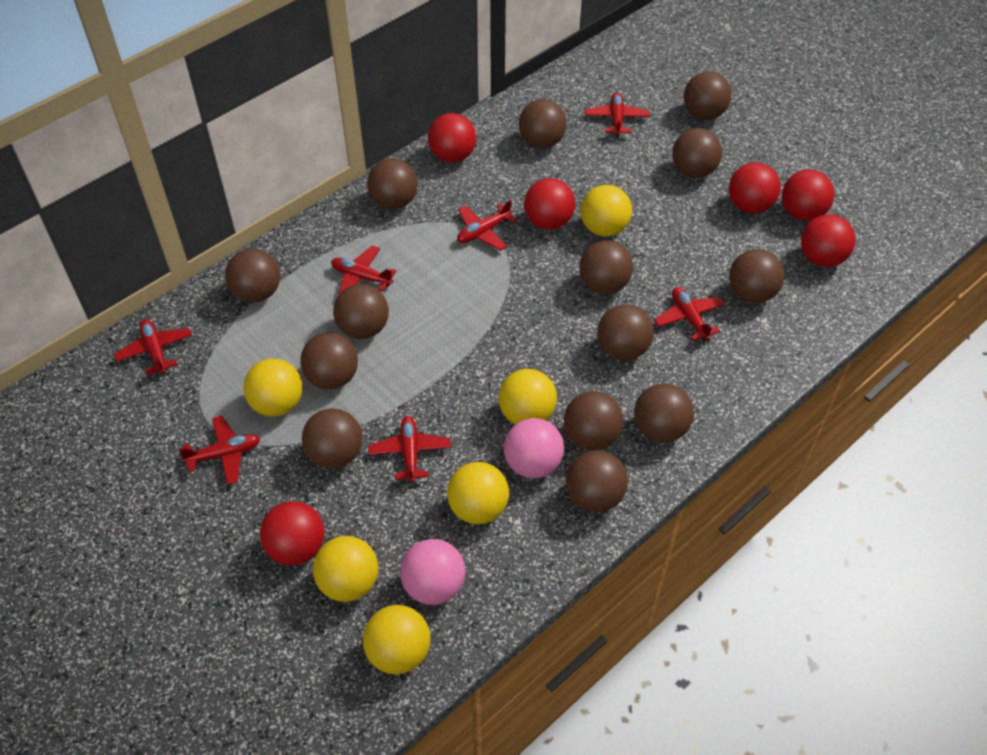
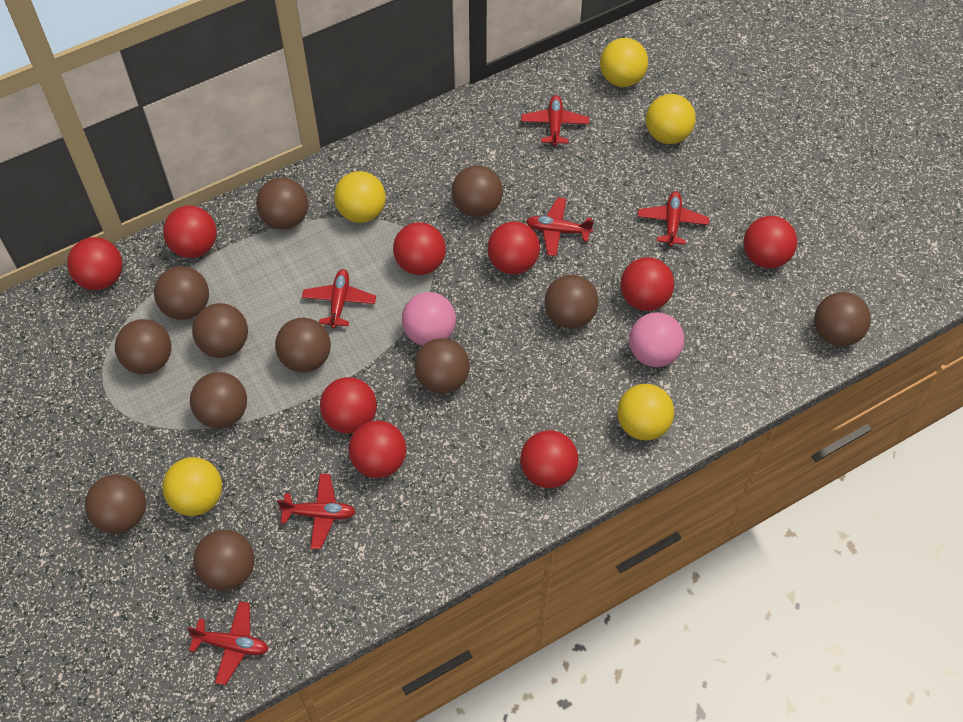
brown ball: [225,248,280,302] [300,333,358,390] [302,408,362,468] [333,284,389,339] [367,158,418,209] [519,99,567,148] [564,391,623,450] [566,450,628,512] [579,240,633,294] [597,304,654,360] [634,383,694,442] [672,128,722,178] [684,71,732,120] [729,249,784,303] = 14 -> [85,474,146,534] [115,319,172,374] [154,266,209,320] [190,372,247,428] [192,303,248,358] [193,530,255,591] [256,178,308,230] [275,318,331,373] [414,338,470,394] [452,166,503,217] [545,275,598,329] [814,292,871,346] = 12
red ball: [260,501,324,565] [428,113,476,163] [524,178,575,230] [729,162,781,214] [782,170,834,221] [801,214,856,267] = 6 -> [67,237,122,290] [163,205,217,258] [320,377,377,434] [348,420,406,478] [393,222,446,275] [487,221,540,274] [520,430,578,488] [620,257,674,311] [744,216,797,268] = 9
red plane: [114,319,192,375] [179,416,260,485] [331,245,396,294] [368,416,451,482] [457,200,517,251] [585,92,650,137] [654,287,725,341] = 7 -> [187,601,268,685] [277,474,356,549] [302,269,376,329] [521,95,589,147] [526,197,594,256] [637,191,709,247] = 6
yellow ball: [243,358,303,417] [313,536,378,602] [363,605,431,674] [447,462,509,524] [498,369,557,424] [581,185,632,237] = 6 -> [162,457,222,516] [334,171,386,223] [600,38,648,87] [617,384,674,441] [646,94,696,144] = 5

